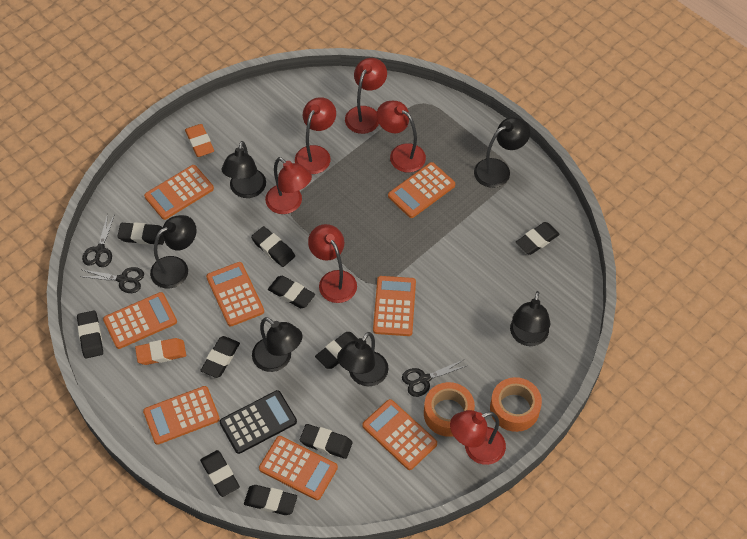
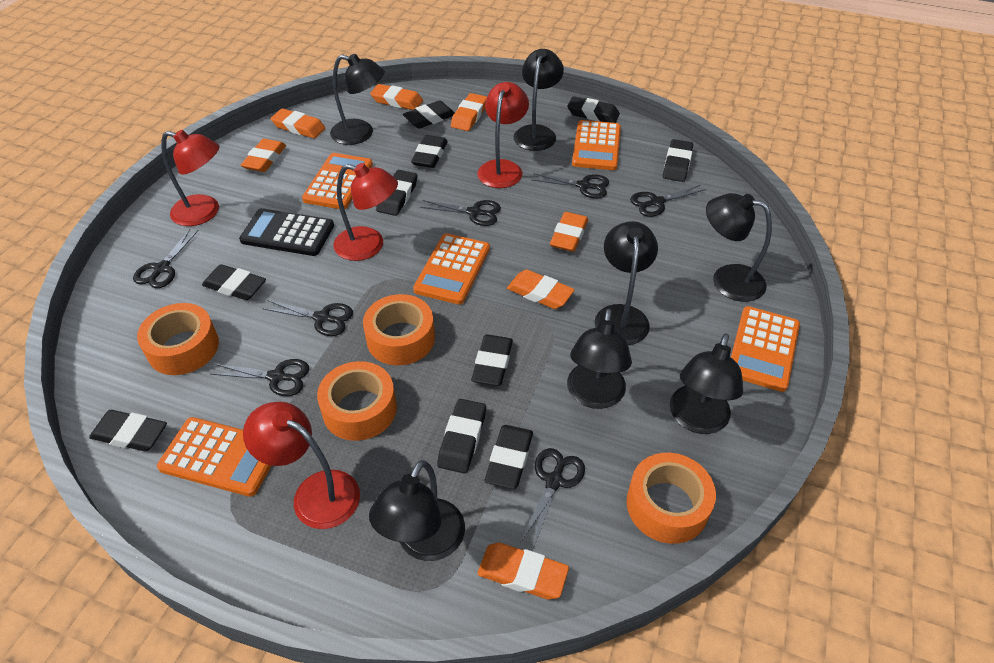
black lamp: [150,215,197,288] [222,141,266,198] [252,317,302,372] [337,332,388,386] [474,117,530,188] [510,291,550,346] = 6 -> [330,54,385,145] [369,460,465,561] [513,49,564,151] [567,309,632,409] [594,221,658,345] [670,333,743,434] [706,193,772,302] = 7
black scissors: [79,267,144,293] [82,214,115,267] [402,360,466,397] = 3 -> [133,229,199,288] [211,359,309,396] [262,300,353,336] [420,200,501,226] [521,448,585,546] [532,173,609,199] [630,185,706,217] = 7
orange calculator: [103,292,177,349] [143,386,220,445] [144,165,214,220] [206,262,264,326] [259,436,338,500] [362,399,437,470] [373,276,416,336] [388,162,455,218] = 8 -> [157,417,272,497] [302,153,373,209] [413,233,490,305] [572,120,621,170] [731,306,800,392] = 5
orange eraser: [135,338,186,365] [185,124,214,157] = 2 -> [241,139,286,172] [271,108,326,138] [370,84,423,110] [451,93,487,131] [477,543,569,599] [507,269,575,309] [550,212,588,252] = 7
orange tape: [424,382,475,437] [490,377,542,432] = 2 -> [137,303,219,375] [317,361,397,441] [363,294,435,365] [627,453,716,544] = 4
red lamp: [265,157,312,214] [295,97,336,174] [308,224,357,303] [345,58,387,134] [377,101,426,172] [450,410,506,465] = 6 -> [161,130,219,226] [243,402,360,529] [334,163,398,261] [477,82,529,188] = 4

